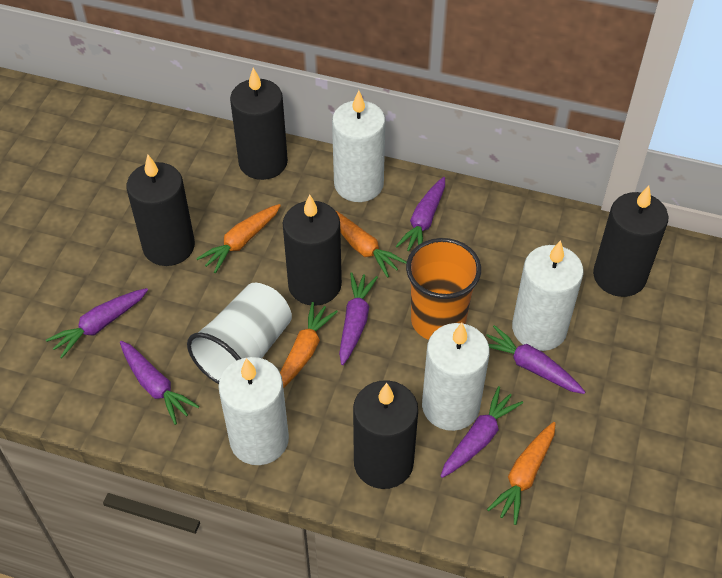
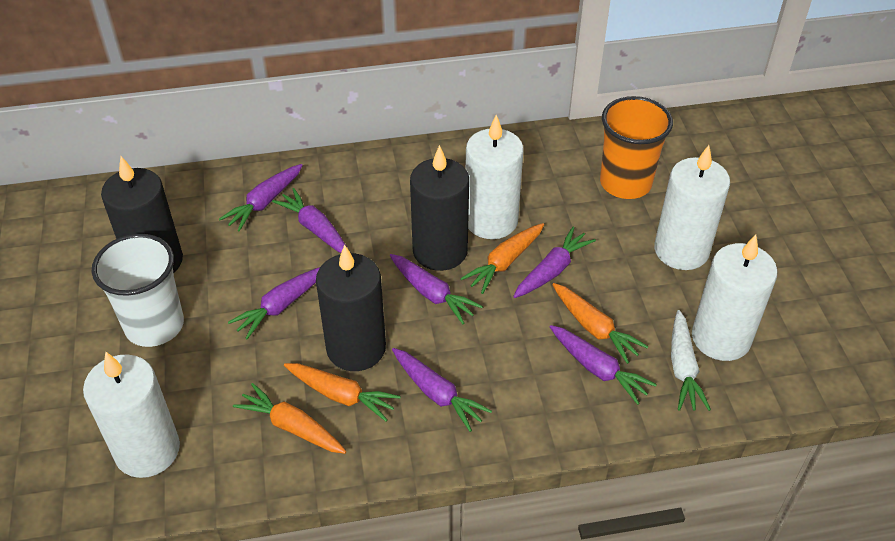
black candle: [126,155,195,266] [230,68,288,180] [283,194,342,306] [353,380,418,489] [593,186,668,297] = 5 -> [101,156,183,273] [316,244,386,371] [410,145,469,271] = 3
purple carrot: [46,288,148,358] [120,341,199,425] [339,272,378,365] [395,177,445,251] [440,386,523,478] [486,325,585,394] = 6 -> [219,164,303,231] [228,267,320,339] [272,188,347,253] [390,254,483,324] [392,348,492,432] [513,227,596,298] [550,325,657,405] = 7
white carrot: none = 0 -> [671,310,711,411] = 1

